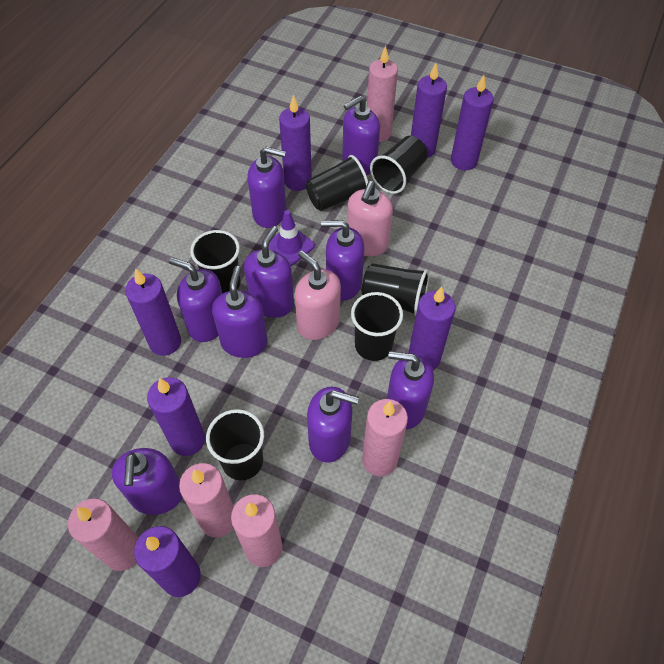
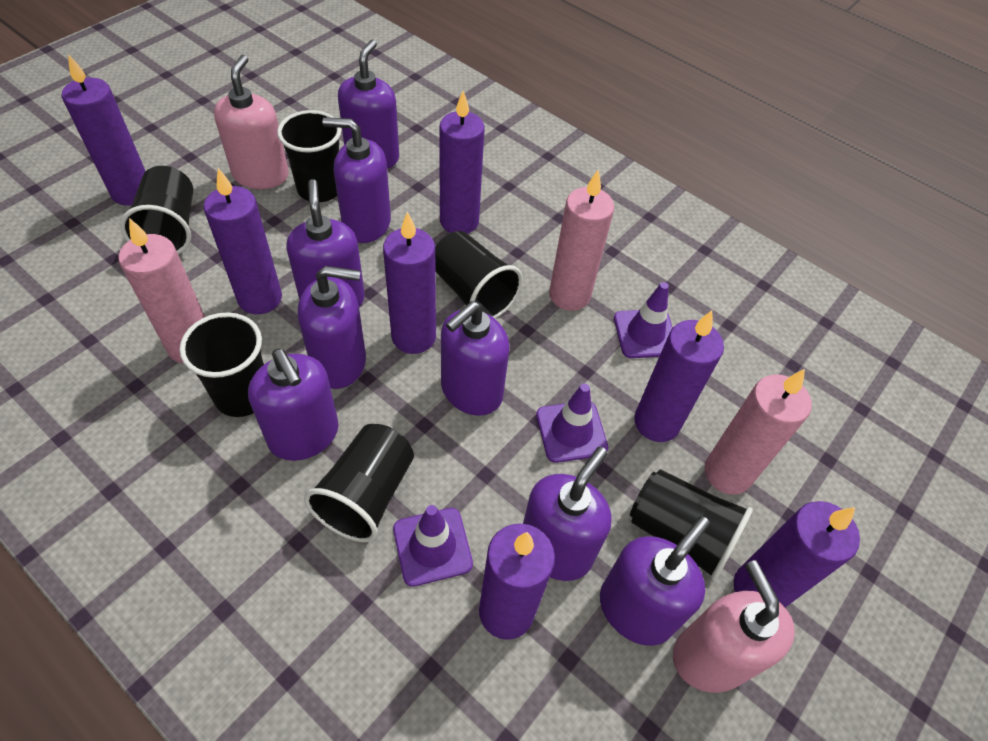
pink candle: [68,498,139,571] [179,463,234,538] [231,494,283,567] [362,399,408,477] [367,45,398,142] = 5 -> [119,218,205,363] [549,170,614,311] [705,369,812,495] = 3
purple soap dispenser: [112,448,182,515] [169,257,223,342] [212,266,268,358] [244,226,294,318] [247,147,287,228] [307,387,359,463] [321,220,364,301] [342,96,380,175] [387,351,434,429] = 9 -> [248,349,338,461] [286,179,365,307] [298,266,366,389] [322,117,391,243] [338,40,399,169] [441,301,510,416] [523,447,612,581] [600,516,710,646] = 8
purple traffic cone: [268,210,315,266] = 1 -> [393,505,473,587] [536,383,608,463] [614,282,673,358] = 3

